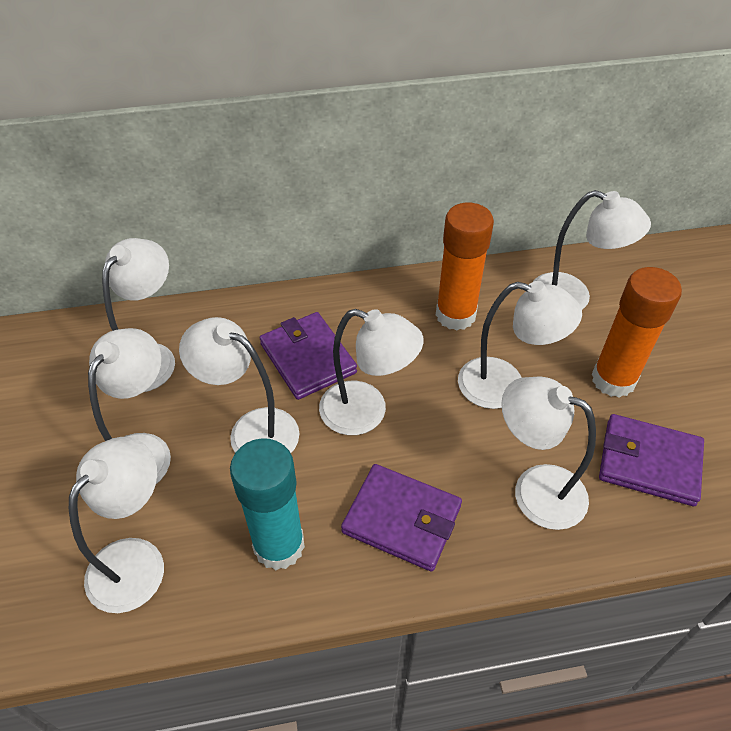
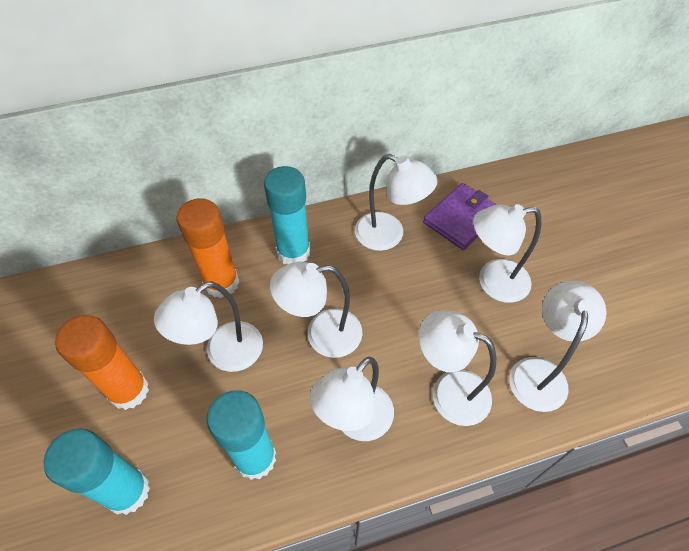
purple wallet: [260,312,357,400] [341,464,462,572] [599,414,704,506] = 3 -> [423,183,497,250] = 1
turquoise glue stick: [230,438,305,570] = 1 -> [43,428,150,515] [207,390,276,480] [264,166,310,264] = 3
white lamp: [69,437,164,613] [88,328,171,484] [102,238,175,392] [179,317,299,453] [319,309,424,435] [458,281,582,409] [501,377,596,530] [533,190,651,309] = 8 -> [154,281,263,372] [270,261,363,358] [310,357,394,441] [355,154,438,251] [419,310,496,426] [473,204,541,303] [509,280,606,412] = 7

